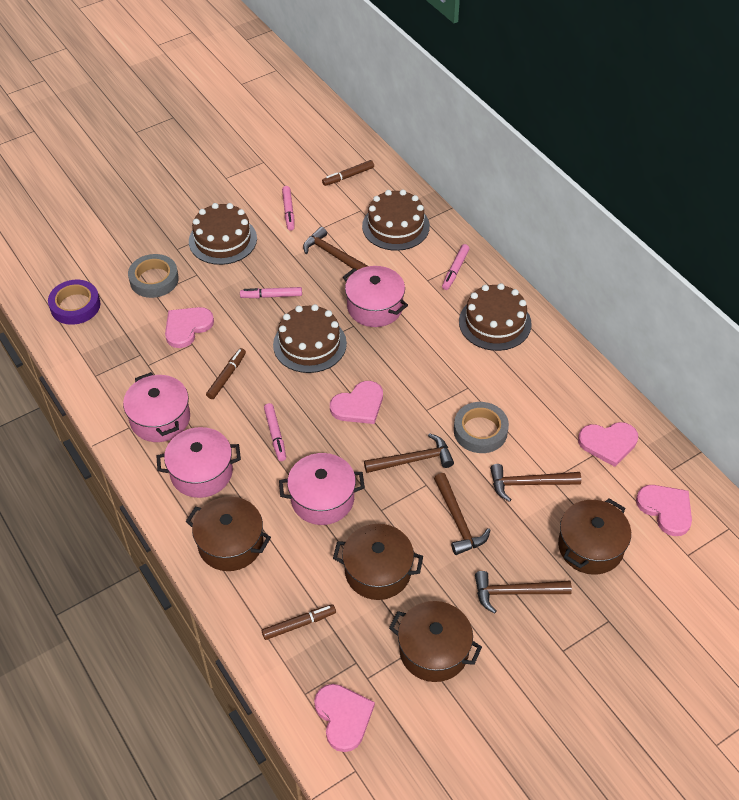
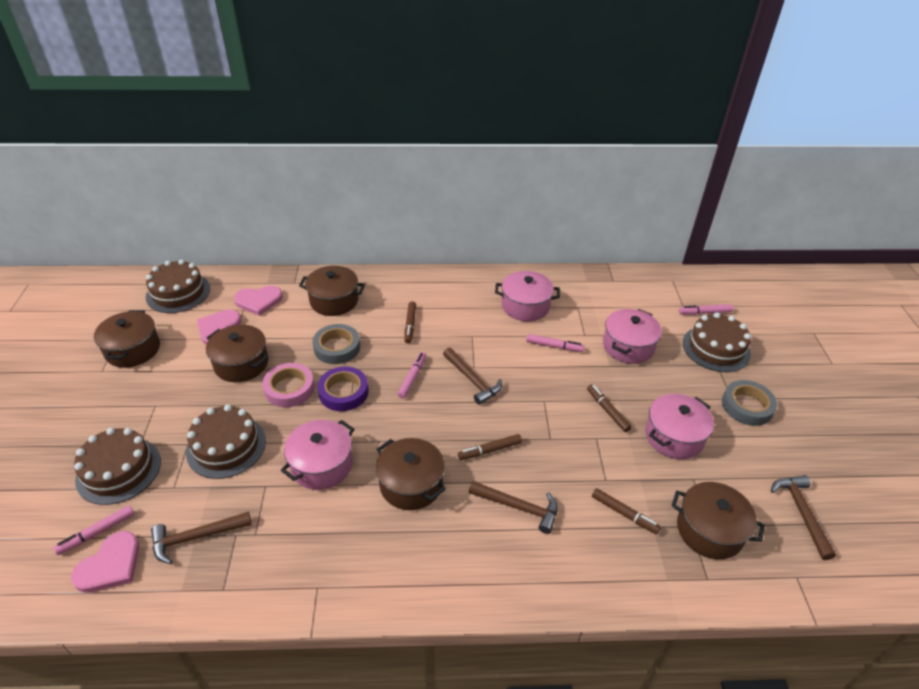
brown hammer: [303,227,368,270] [364,433,454,473] [434,473,490,555] [475,571,572,614] [490,464,581,502] = 5 -> [151,512,252,564] [443,348,502,405] [469,481,558,534] [771,475,836,560] = 4
brown marker: [206,348,246,399] [262,604,336,640] [322,160,374,186] = 3 -> [404,301,416,343] [458,434,522,460] [587,384,632,432] [592,488,661,534] = 4
brown pot: [186,497,271,571] [333,524,423,600] [389,601,482,682] [558,499,631,575] = 4 -> [94,310,160,368] [206,325,268,382] [299,266,365,316] [376,438,446,510] [671,482,765,559] = 5
pink heart: [165,307,214,348] [314,684,375,752] [330,381,383,424] [578,422,638,467] [636,485,692,536] = 5 -> [71,531,139,593] [197,310,241,345] [234,286,283,316] = 3
pink tape: none = 0 -> [263,363,315,407] = 1

